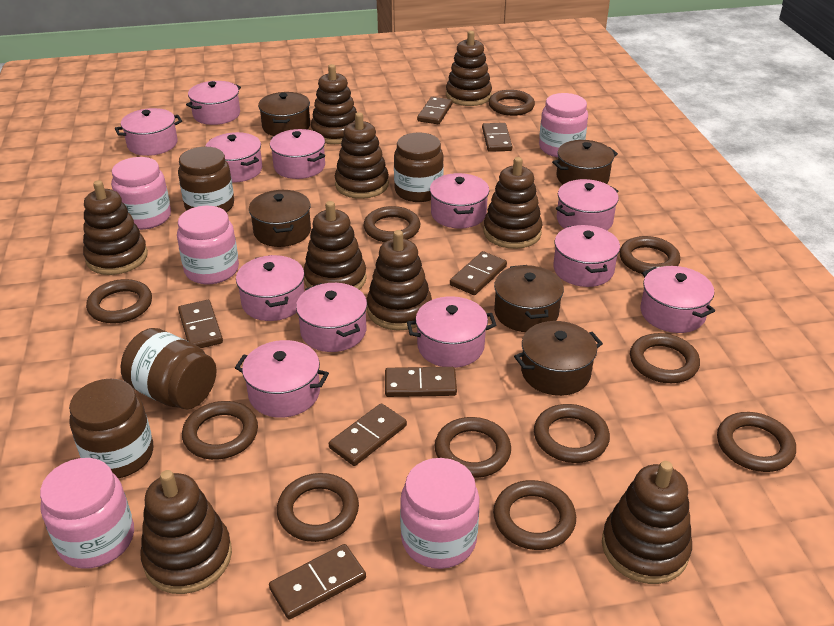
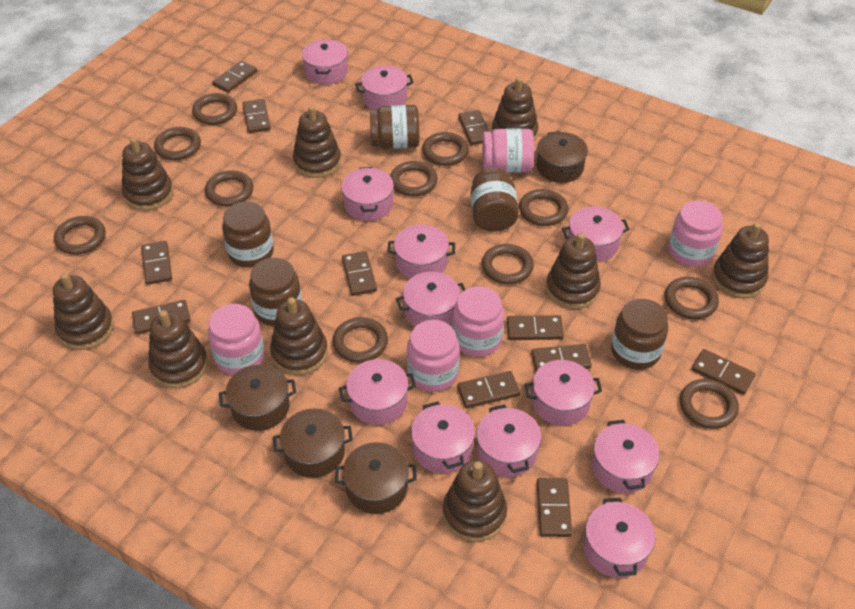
brown domino: [178,300,223,348] [269,544,366,620] [329,403,407,466] [385,367,457,397] [417,97,453,124] [450,251,507,295] [482,123,512,152] = 7 -> [132,300,190,335] [141,241,172,285] [212,61,257,93] [243,99,271,133] [342,251,377,296] [457,371,520,408] [458,110,489,145] [507,315,564,340] [531,344,592,371] [537,478,572,537] [692,349,755,395] = 11
brown jar: [69,379,153,478] [121,328,217,409] [178,147,234,213] [394,132,444,202] = 4 -> [222,201,274,268] [249,258,302,326] [370,105,420,149] [471,168,519,232] [611,299,668,369] = 5
brown pot: [249,190,311,247] [258,92,310,136] [494,265,564,332] [514,321,603,396] [552,140,618,184] = 5 -> [219,365,296,431] [273,408,353,478] [335,442,417,514] [537,131,588,183] = 4

